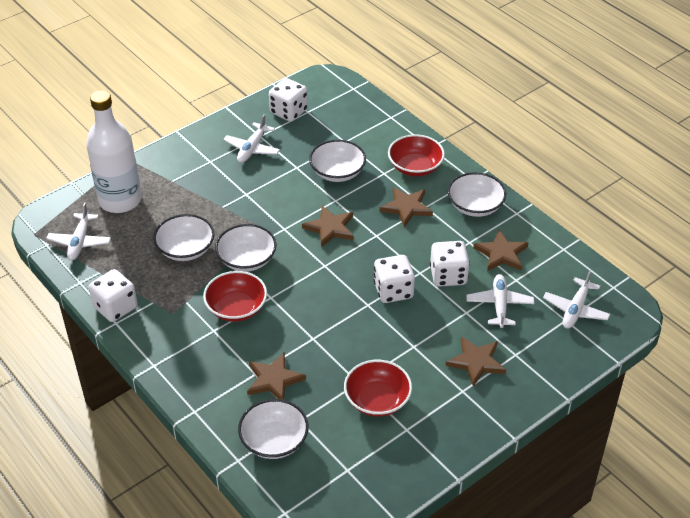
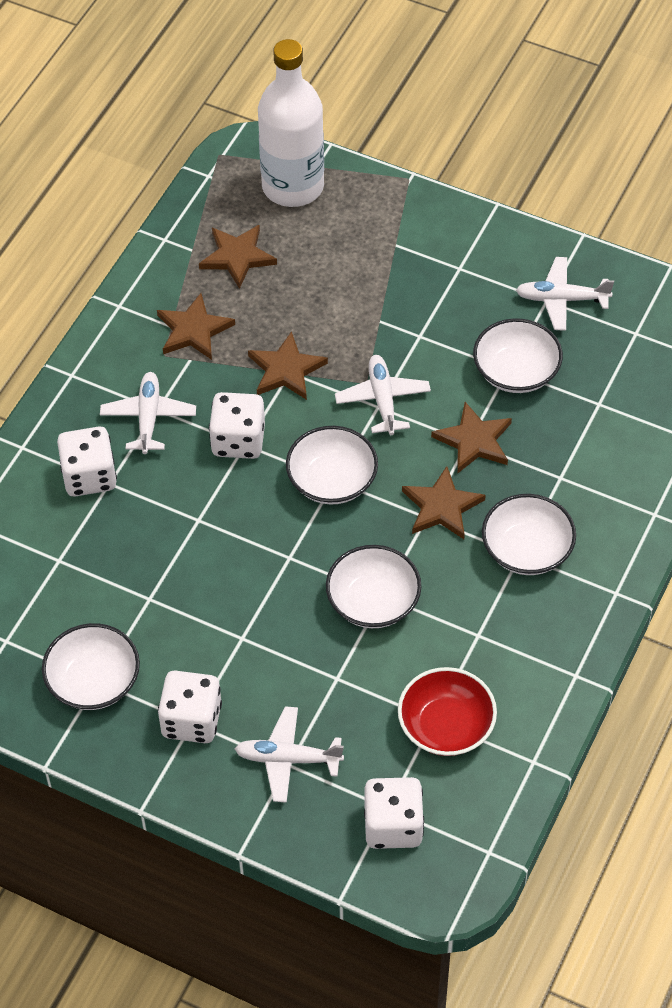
red bowl: [203,271,267,322] [344,360,412,417] [388,134,445,176] = 3 -> [398,667,497,756] = 1

